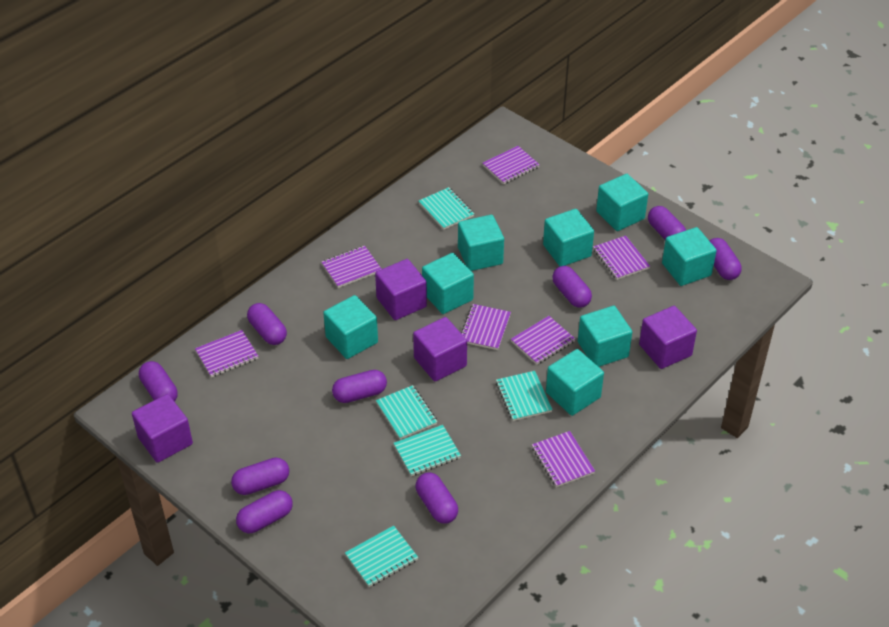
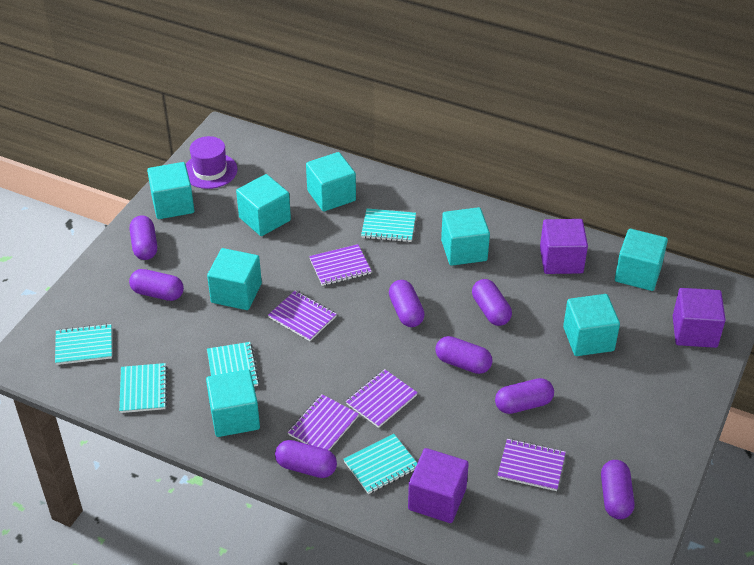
purple capsule: [139,361,178,402] [231,458,289,495] [236,490,293,533] [247,303,287,345] [332,370,387,403] [416,473,458,524] [552,266,592,308] [648,206,686,240] [710,238,742,280] = 9 -> [129,269,184,301] [130,216,157,260] [275,440,337,478] [389,280,425,327] [435,336,492,374] [472,279,512,326] [495,378,554,414] [601,460,634,519] = 8
purple cube: [132,394,193,463] [375,259,427,320] [413,317,467,381] [639,306,697,369] = 4 -> [408,448,469,523] [540,219,588,274] [673,288,726,348] = 3
purple hat: none = 0 -> [186,136,237,189] = 1
purple notebook: [195,330,259,377] [322,246,381,288] [461,304,511,350] [483,146,540,184] [511,316,575,365] [532,431,595,487] [593,236,650,280] = 7 -> [268,291,337,341] [288,394,359,450] [309,244,372,286] [346,369,418,428] [497,439,566,491] = 5

